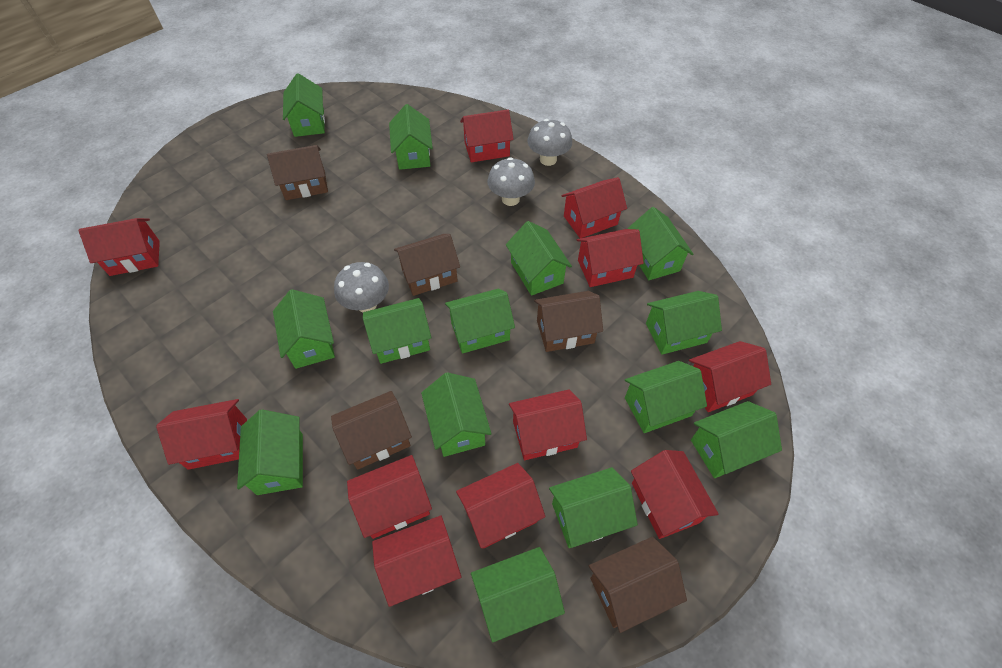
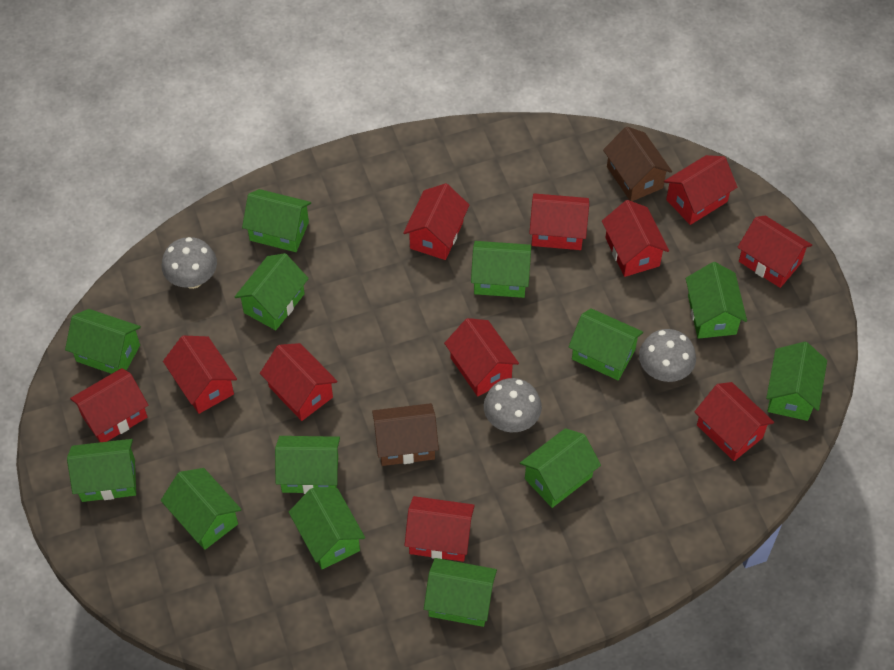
brown house: [267,145,328,200] [331,391,412,470] [394,234,460,296] [534,291,603,352] [589,537,687,633] = 5 -> [372,403,439,466] [603,127,672,201] = 2
green house: [237,409,303,495] [273,289,335,369] [283,73,325,137] [363,298,432,364] [389,104,433,170] [421,372,492,457] [445,289,515,354] [471,547,565,642] [506,221,572,296] [549,467,638,548] [625,361,707,433] [627,207,693,280] [646,291,722,355] [691,401,782,478] = 14 -> [65,309,141,374] [67,439,136,502] [161,468,242,550] [235,253,309,330] [242,189,311,252] [275,436,340,494] [289,488,365,569] [424,558,497,627] [471,241,531,298] [520,428,601,508] [568,308,643,380] [686,262,747,339] [766,342,827,421] = 13

